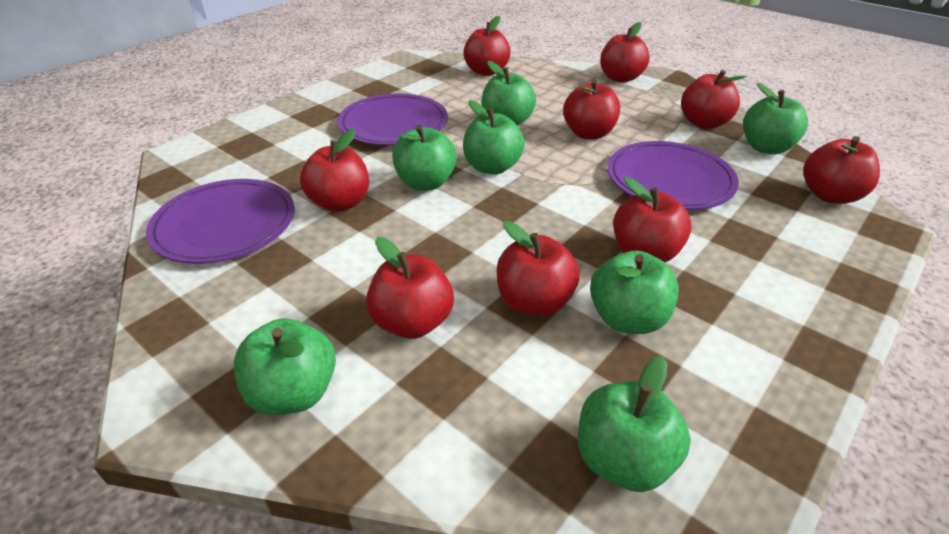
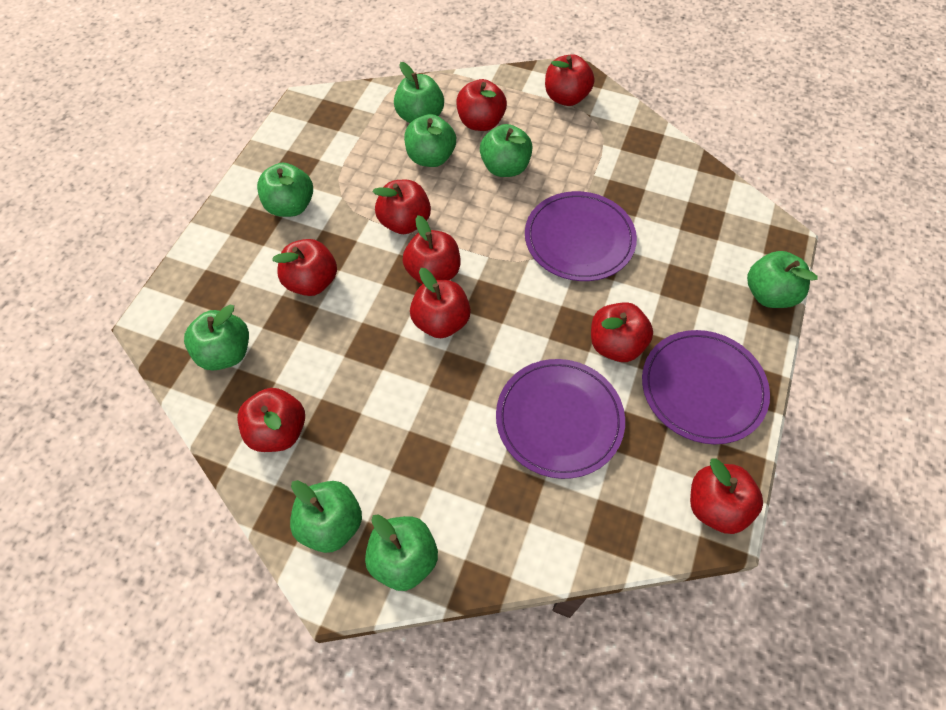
green apple: [234,318,336,415] [392,125,457,190] [463,100,525,175] [481,61,536,126] [578,356,691,492] [590,251,679,334] [743,83,808,154] = 7 -> [184,305,249,371] [257,163,313,217] [290,480,362,553] [365,514,438,591] [394,62,444,123] [404,114,456,167] [480,124,533,177] [747,251,818,308] = 8

